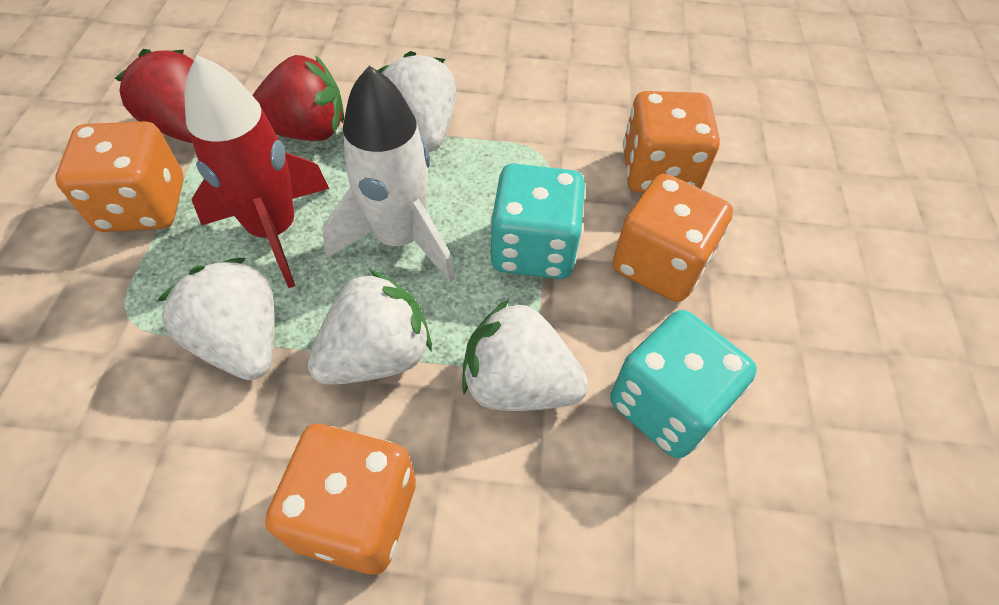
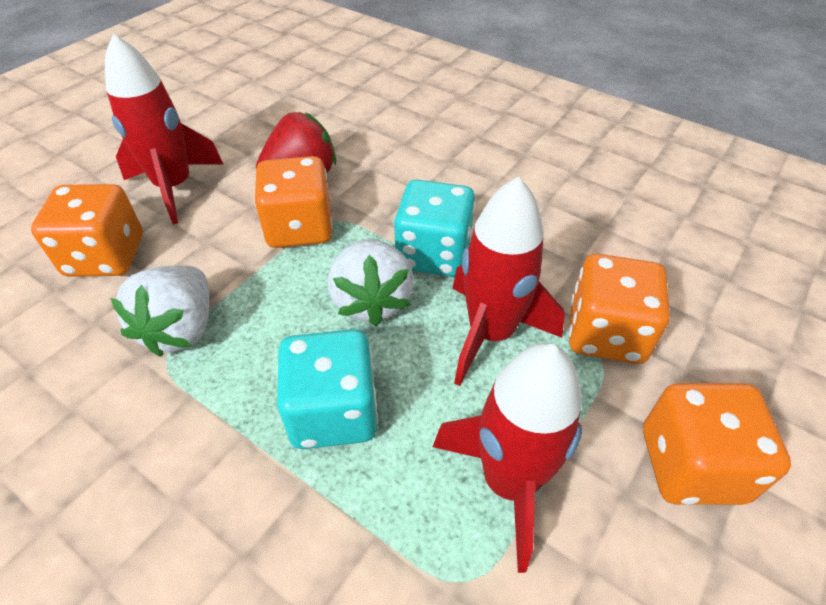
red rocket: [184,55,329,288] = 1 -> [105,34,223,224] [433,343,582,573] [453,176,565,386] = 3
red strawberry: [115,49,194,143] [252,55,344,141] = 2 -> [256,112,336,173] = 1
white rocket: [322,66,455,283] = 1 -> none = 0
white strawberry: [157,258,275,380] [308,269,432,385] [377,51,456,152] [462,299,588,411] = 4 -> [110,266,209,357] [328,239,414,326] = 2

